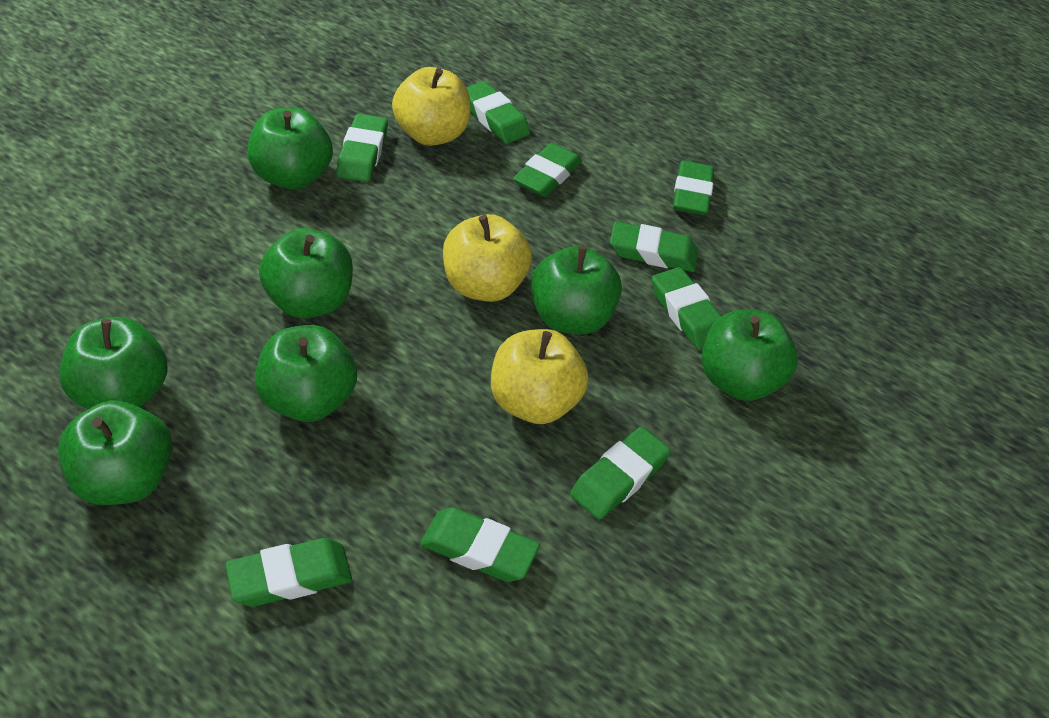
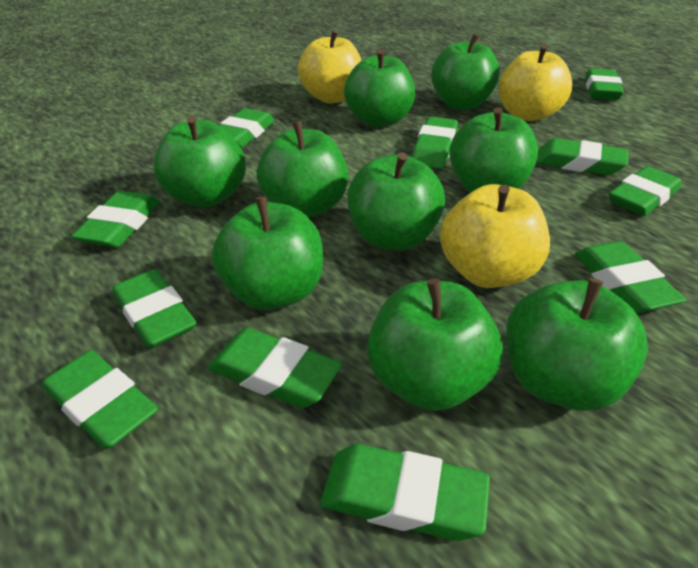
green apple: [58,400,173,505] [59,317,168,409] [248,107,333,190] [255,325,357,422] [259,228,353,318] [531,246,622,334] [702,309,798,401] = 7 -> [154,116,246,207] [212,196,323,310] [257,121,348,218] [344,49,415,127] [347,152,445,250] [367,278,503,411] [431,34,500,110] [449,107,538,193] [506,278,648,411] = 9
green eraser: [225,538,352,607] [336,114,388,182] [420,507,540,582] [466,81,530,144] [513,143,582,197] [570,427,671,520] [610,221,698,272] [652,267,721,350] [673,161,714,216] = 9 -> [42,350,158,449] [71,191,160,248] [112,269,196,348] [208,328,342,408] [220,108,275,148] [321,444,490,541] [412,117,458,169] [536,138,628,175] [575,241,686,313] [585,69,624,100] [609,166,681,216] = 11

